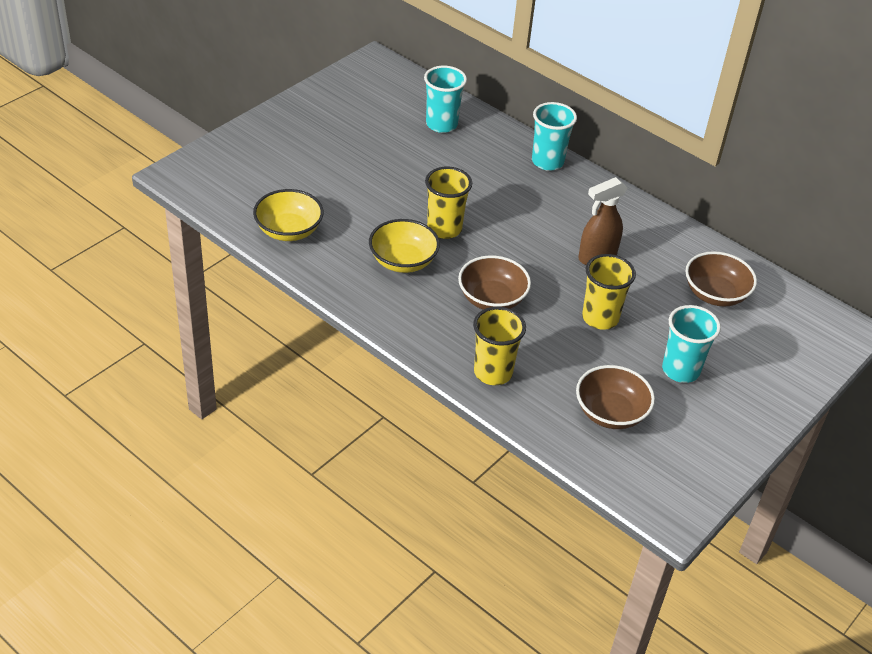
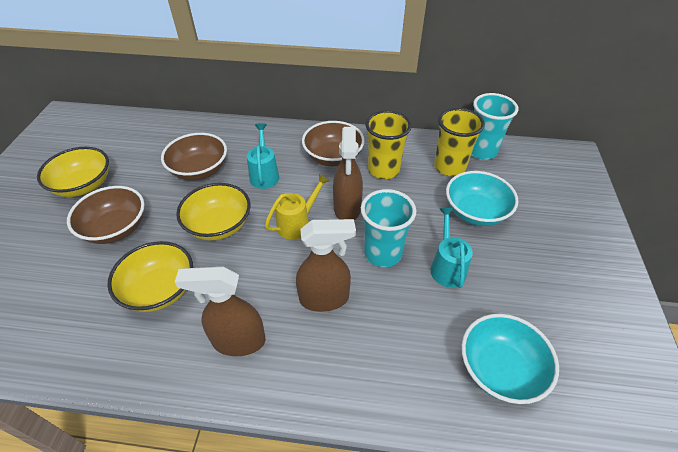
brown spray bottle: [578,177,627,265] = 1 -> [175,267,265,356] [296,219,356,312] [333,127,363,220] = 3
turquoise bowl: none = 0 -> [446,171,518,226] [461,314,559,404] = 2
turquoise cup: [424,66,467,133] [532,102,577,171] [662,305,721,383] = 3 -> [361,189,416,267] [471,93,518,160] = 2
turquoise watering can: none = 0 -> [247,123,279,189] [431,208,473,288] = 2
yellow bowl: [253,189,324,241] [369,219,440,273] = 2 -> [37,147,109,197] [107,241,193,312] [176,183,251,241] = 3
yellow cup: [425,167,472,239] [473,307,526,385] [582,254,636,330] = 3 -> [365,110,412,179] [434,108,485,176] = 2
yellow watering can: none = 0 -> [265,174,329,240] = 1

